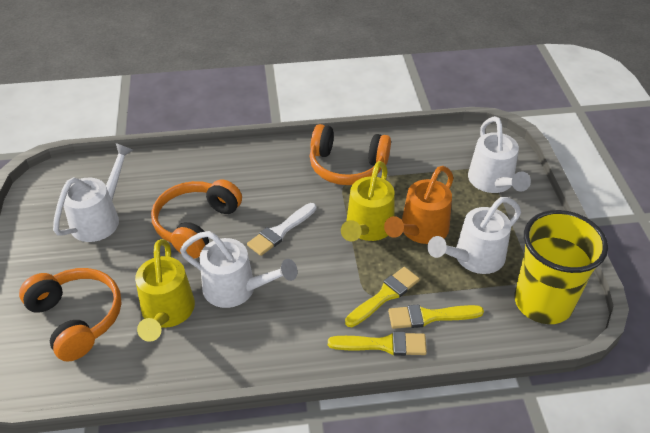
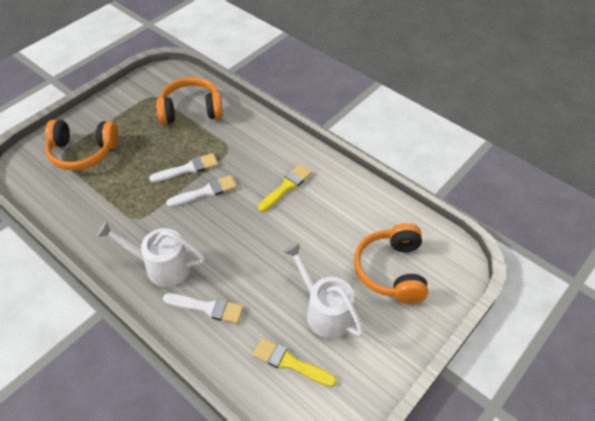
orange watering can: [384,166,454,244] = 1 -> none = 0
white brush: [247,203,316,256] = 1 -> [149,153,218,182] [163,293,244,323] [166,175,237,207] = 3
white watering can: [53,143,133,242] [180,231,298,308] [428,197,521,274] [468,116,531,193] = 4 -> [96,221,205,287] [283,242,364,339] = 2
yellow brush: [328,331,427,356] [345,267,420,327] [388,304,484,329] = 3 -> [253,338,337,387] [258,164,312,212] = 2
yellow cup: [514,210,608,324] = 1 -> none = 0
yellow watering can: [135,239,195,342] [341,161,395,241] = 2 -> none = 0

